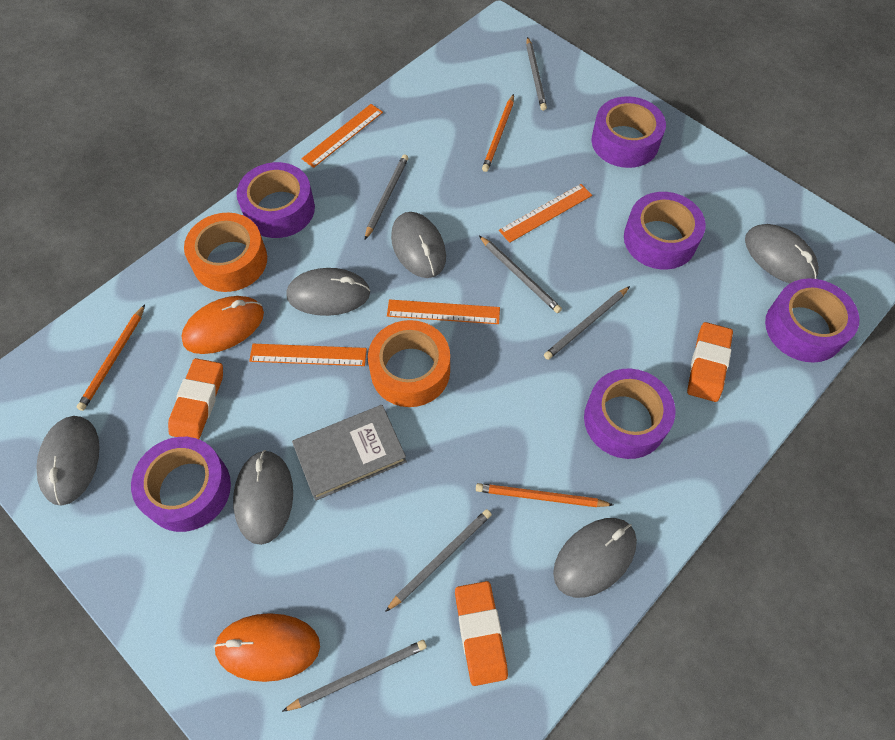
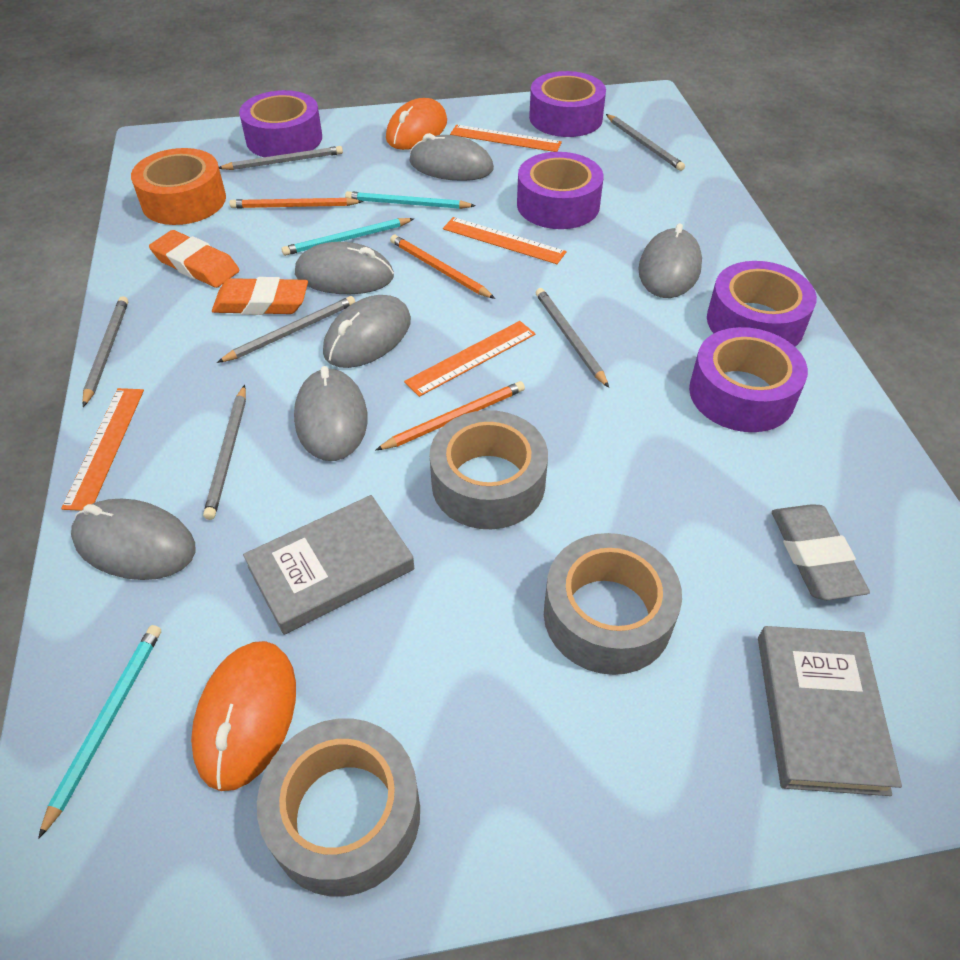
grey book: [292,405,407,501] = 1 -> [243,495,415,635] [758,626,902,796] = 2
grey eraser: none = 0 -> [772,504,870,600] = 1
grey tape: none = 0 -> [257,719,420,896] [429,410,548,529] [544,533,682,675] = 3
orange eraser: [168,358,223,439] [455,581,508,686] [687,322,733,402] = 3 -> [149,230,240,288] [212,277,308,315] = 2
orange tape: [184,213,267,292] [368,320,450,407] = 2 -> [131,148,226,225] = 1
purple tape: [131,437,231,532] [237,162,315,238] [584,369,675,459] [591,96,666,168] [624,192,706,270] [765,278,859,363] = 6 -> [239,90,322,157] [517,152,603,229] [529,71,606,137] [689,327,808,432] [707,261,817,346] = 5
turquoise pencil: none = 0 -> [38,625,161,839] [281,218,414,256] [345,191,476,209] = 3

